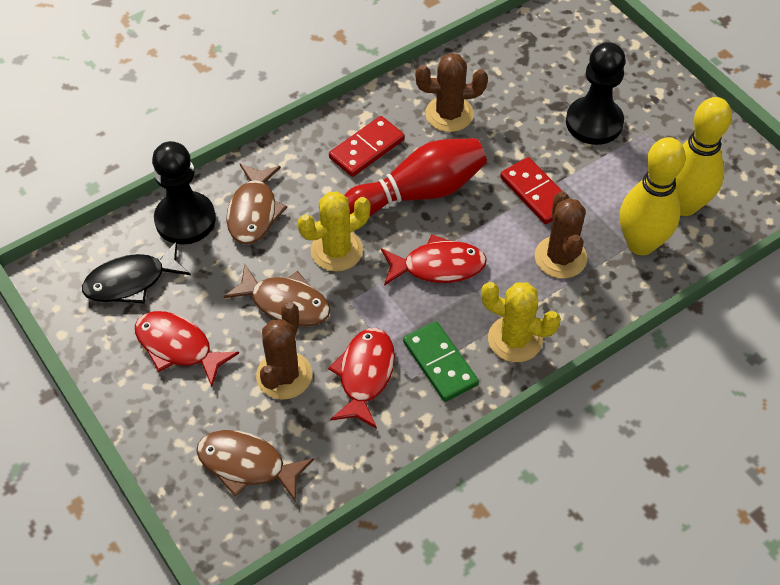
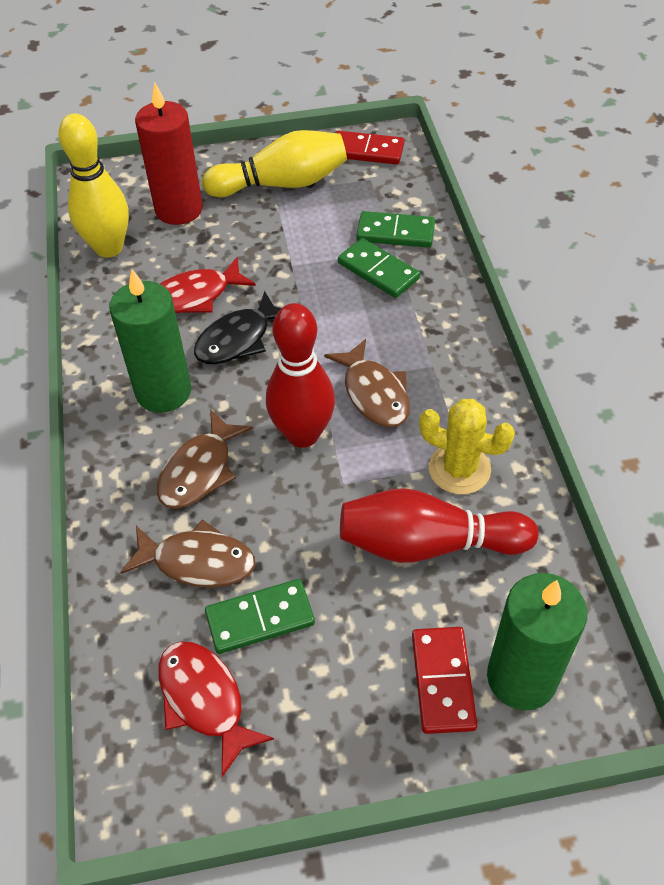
black pawn: [152,141,216,245] [566,42,626,145] = 2 -> none = 0
brown cactus: [256,302,312,400] [415,53,488,132] [535,191,587,279] = 3 -> none = 0
green candle: none = 0 -> [109,269,191,413] [487,573,587,710] = 2
green domino: [403,321,479,402] = 1 -> [205,579,315,654] [338,238,420,298] [356,211,435,248] = 3
red bowling pin: [344,138,487,217] = 1 -> [266,303,335,448] [340,488,538,563] = 2
red candle: none = 0 -> [135,82,203,225] = 1
red fish: [135,311,239,387] [328,328,395,429] [381,234,487,286] = 3 -> [158,642,274,777] [160,257,256,313] = 2
yellow cactus: [298,191,371,272] [481,282,561,362] = 2 -> [419,399,515,494] = 1

